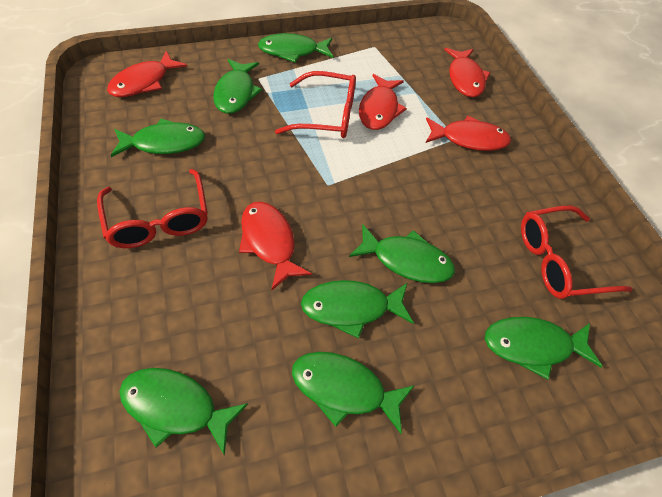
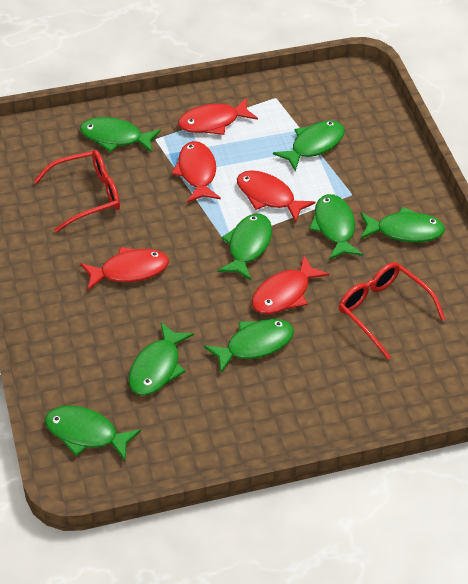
red glasses: [97,169,208,248] [275,71,356,138] [521,206,633,299] = 3 -> [33,150,120,232] [339,262,445,360] = 2

